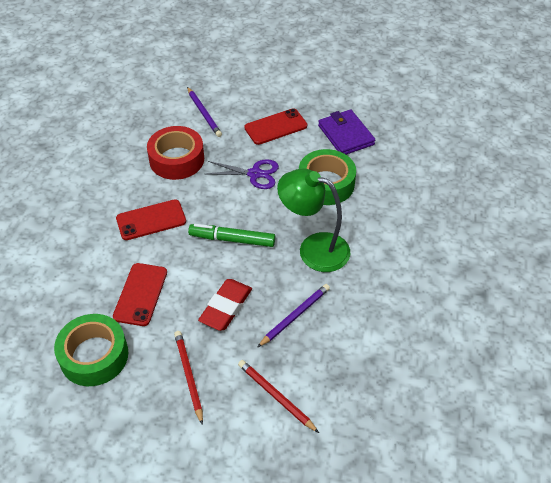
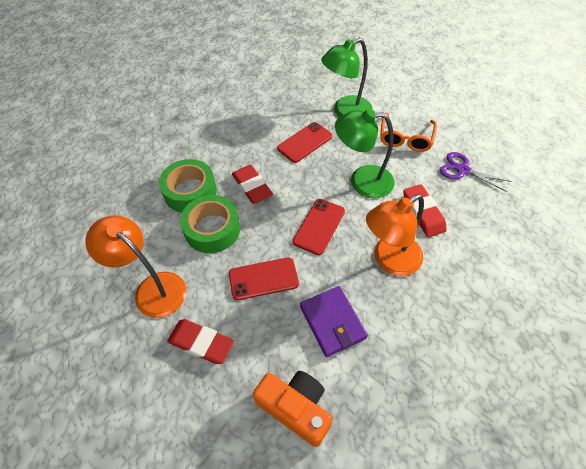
green lamp: [277,169,350,272] = 1 -> [321,38,372,117] [335,109,395,199] = 2
green marker: [188,224,275,247] = 1 -> none = 0
orange camera: none = 0 -> [253,371,332,447] = 1
orange glasses: none = 0 -> [380,113,437,152] = 1
orange lamp: none = 0 -> [85,215,186,318] [366,194,424,276] = 2
purple pencil: [187,87,222,137] [257,284,330,348] = 2 -> none = 0
red eraser: [198,279,252,331] = 1 -> [167,319,234,364] [232,165,273,204] [403,184,447,237] = 3
red pencil: [174,331,203,425] [238,360,319,433] = 2 -> none = 0
red tape: [147,126,204,180] = 1 -> none = 0

